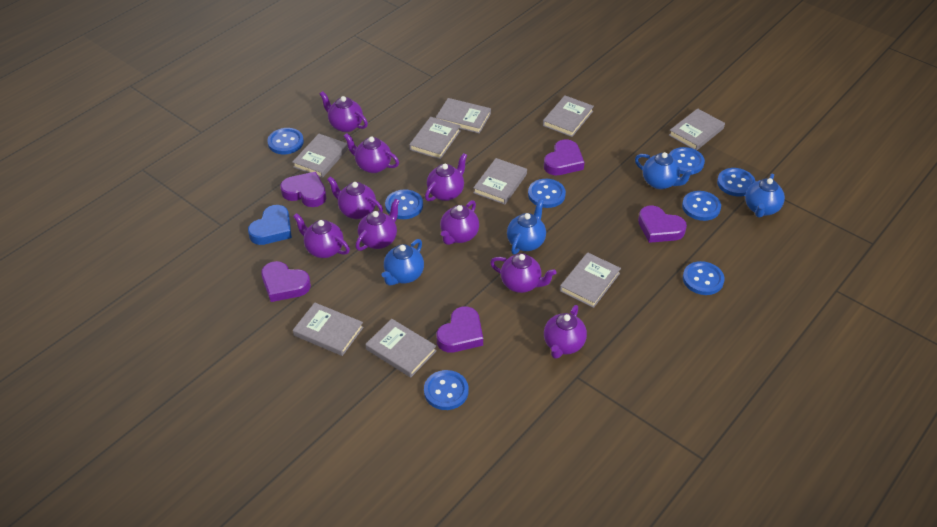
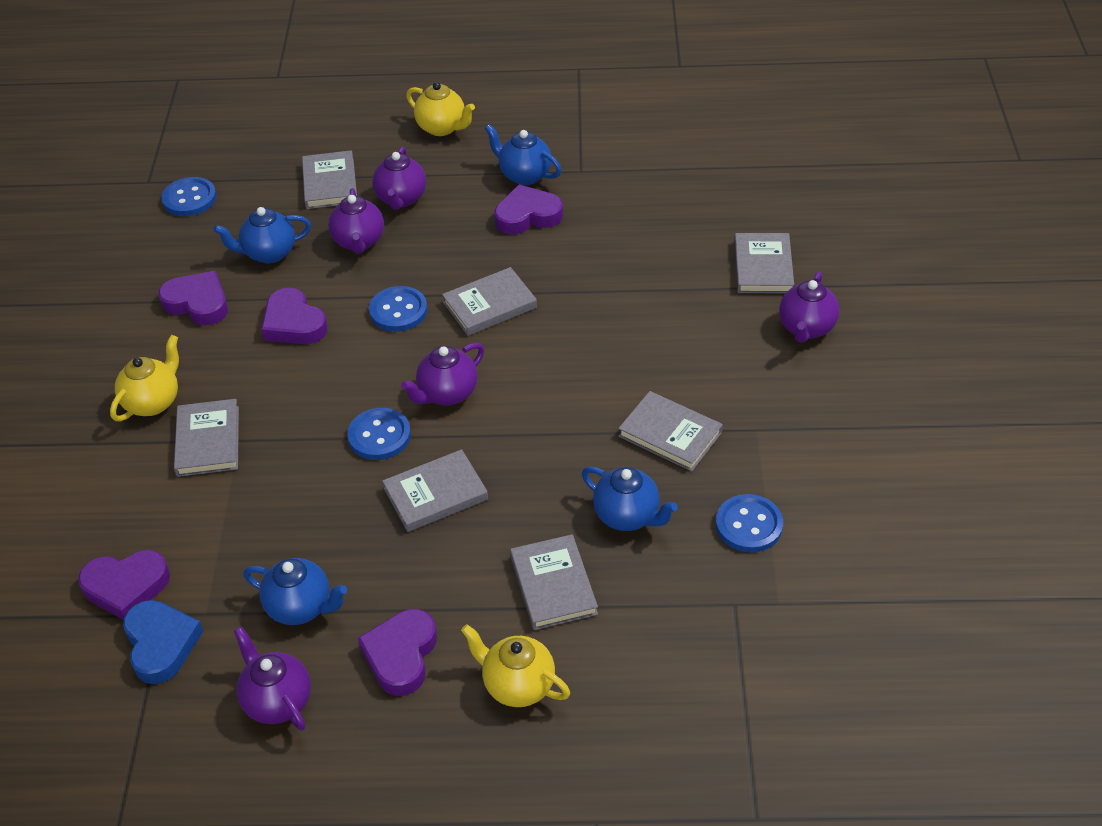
blue button: [267,128,304,154] [385,189,423,219] [424,370,468,410] [528,179,566,208] [669,147,705,174] [682,191,721,221] [683,261,725,295] [717,168,756,197] = 8 -> [162,177,217,216] [347,408,411,460] [369,286,427,332] [716,494,783,552] = 4
grey book: [292,134,348,178] [293,303,364,356] [365,319,437,377] [409,117,461,159] [436,98,491,134] [473,158,527,205] [543,95,594,137] [560,252,621,308] [669,108,725,150] = 9 -> [174,399,239,477] [302,150,357,209] [382,449,488,532] [442,267,537,336] [510,534,598,630] [618,391,723,471] [734,233,794,293] = 7
purple teapot: [293,213,350,258] [320,91,368,132] [327,176,383,219] [344,133,399,173] [355,198,399,251] [425,153,467,201] [440,200,479,245] [490,253,556,293] [544,305,587,359] = 9 -> [234,626,311,731] [328,188,384,254] [372,146,426,210] [401,343,484,405] [779,271,840,343] = 5
yellow teapot: none = 0 -> [110,335,179,421] [406,82,475,136] [461,624,570,707] = 3

